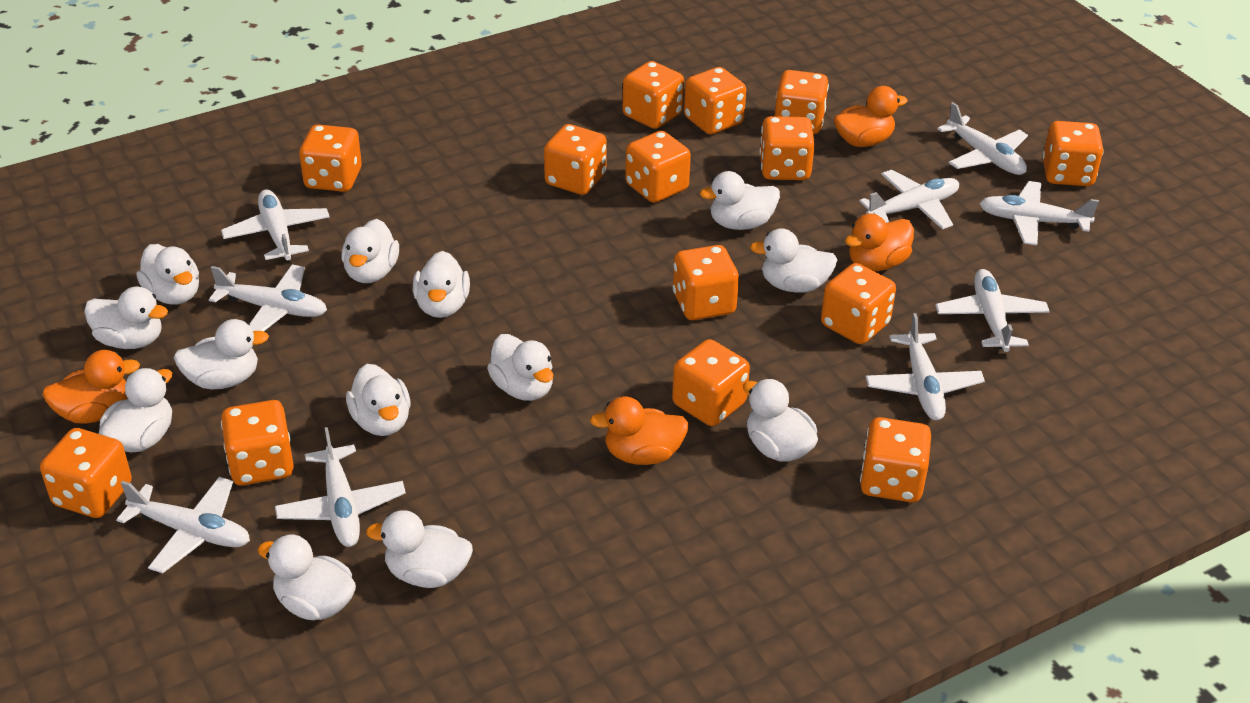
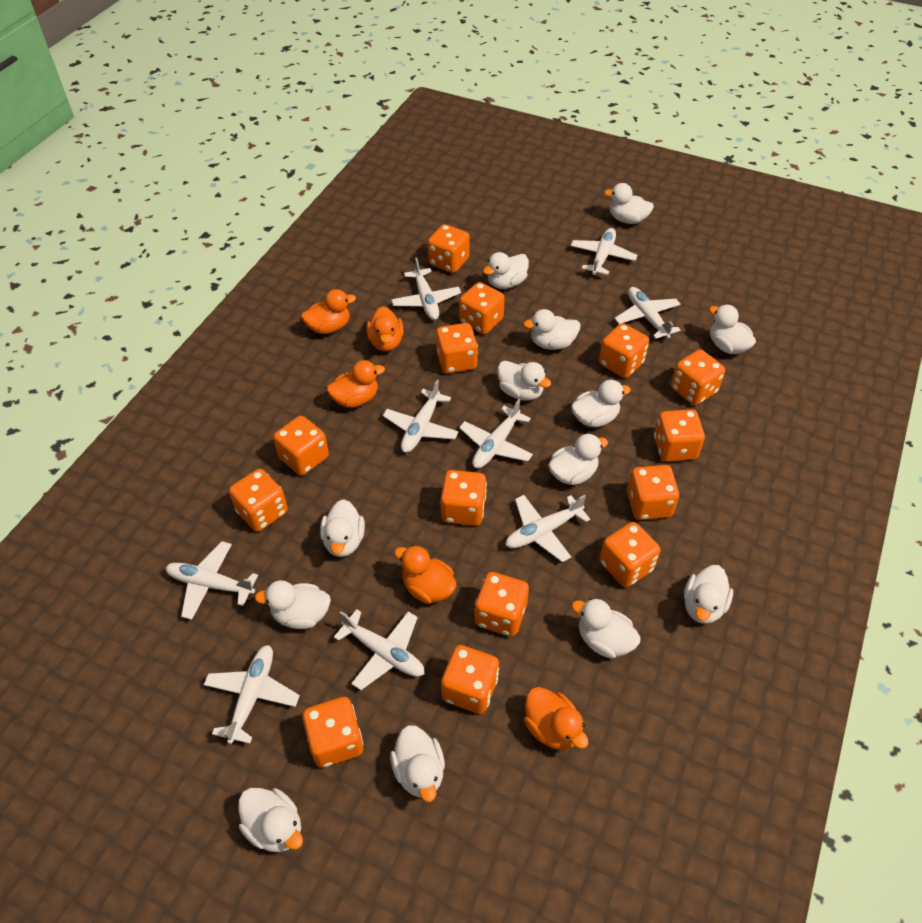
orange duck: [42,350,140,424] [590,396,689,465] [834,86,908,147] [845,214,914,271] = 4 -> [301,289,356,334] [327,360,385,408] [366,306,404,351] [394,545,457,604] [524,687,589,750] = 5

